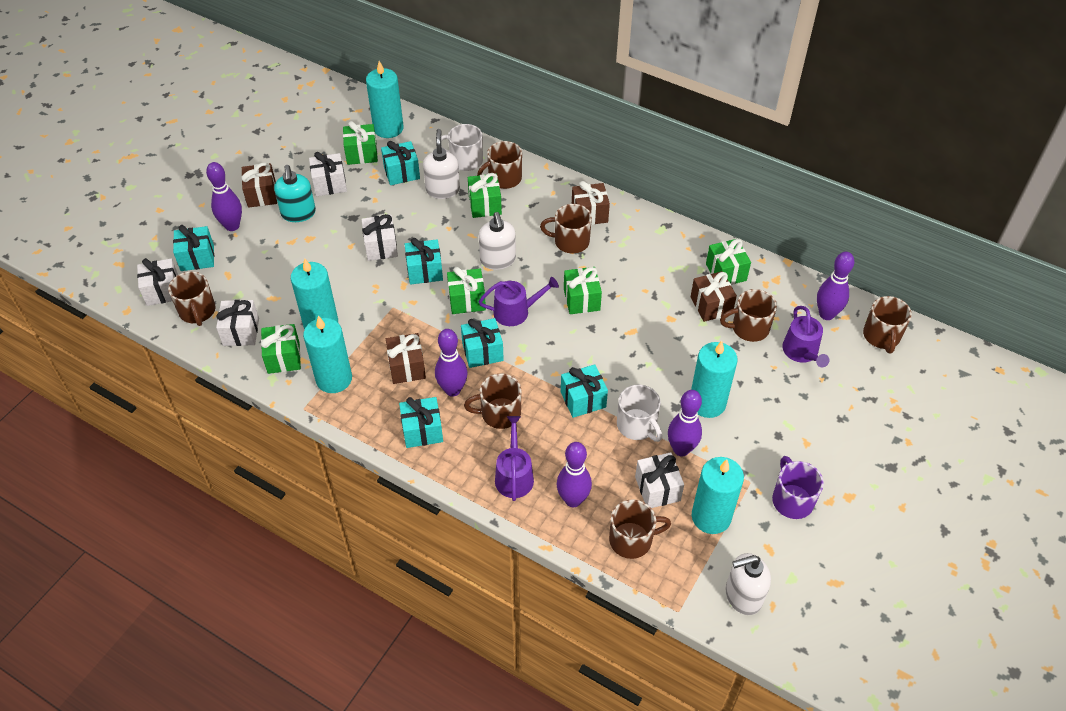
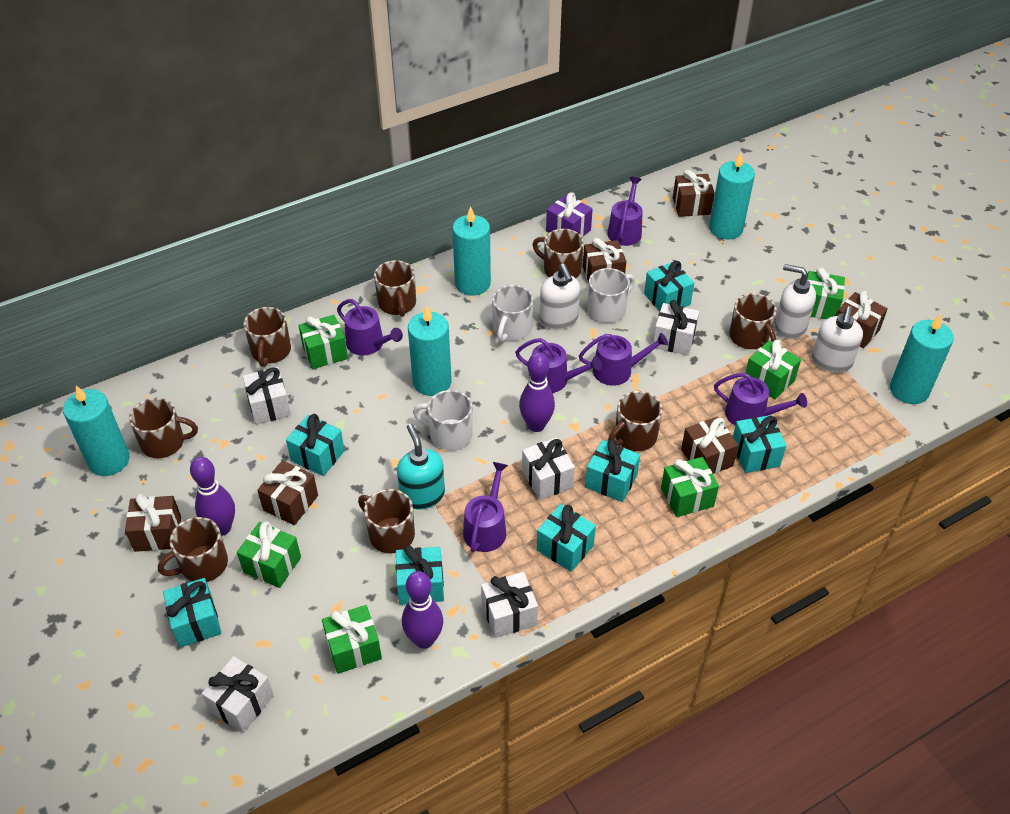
brown gift: [241,162,277,208] [386,333,426,384] [572,181,610,225] [691,271,737,322] = 4 -> [125,493,181,552] [257,461,318,525] [583,238,626,283] [673,170,715,217] [681,417,739,474] [836,291,888,348] = 6
brown mug: [168,271,216,326] [464,374,521,429] [477,141,522,189] [540,204,592,253] [609,500,671,559] [720,289,777,342] [863,296,912,353] = 7 -> [129,398,198,458] [158,517,228,582] [243,307,291,367] [358,489,415,554] [374,260,416,317] [532,229,584,278] [608,391,663,451] [729,293,777,349] = 8
purple bowling pin: [206,162,242,231] [435,329,468,397] [557,442,592,507] [668,390,702,456] [817,252,854,320] = 5 -> [190,457,235,536] [402,571,443,649] [519,352,555,432] = 3
purple gift: none = 0 -> [546,192,593,238] = 1
purple mug: [772,456,824,519] = 1 -> none = 0
purple watering can: [479,277,559,326] [495,416,534,501] [782,306,829,367] = 3 -> [337,299,403,355] [463,462,508,552] [515,338,602,393] [579,333,668,386] [607,177,643,246] [714,372,807,425] = 6
turquoise gift: [173,225,214,271] [381,141,420,185] [399,397,443,448] [405,238,443,285] [461,318,504,368] [561,364,608,418] = 6 -> [163,578,221,647] [286,414,345,476] [396,545,444,605] [537,504,596,572] [585,439,640,502] [644,261,694,311] [733,415,787,473] = 7
white mug: [441,124,483,171] [617,385,662,442] = 2 -> [413,390,473,450] [492,285,534,342] [587,268,635,323] = 3

